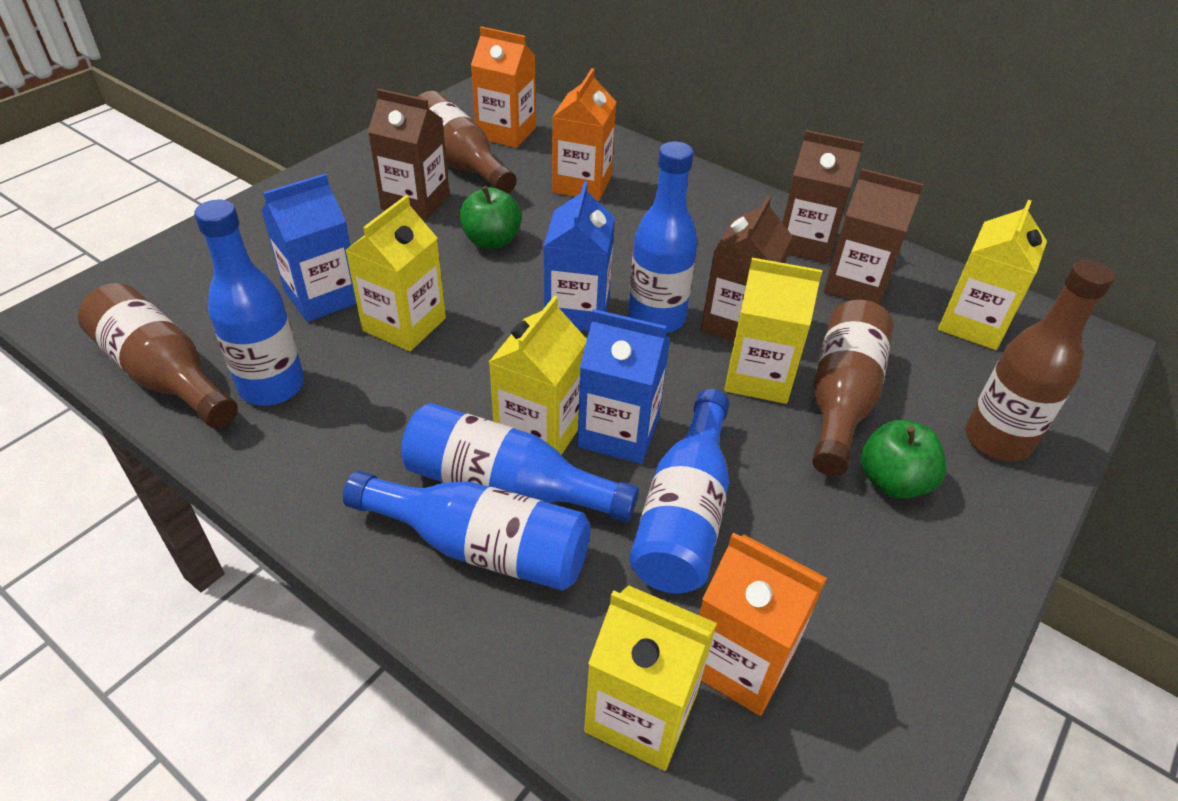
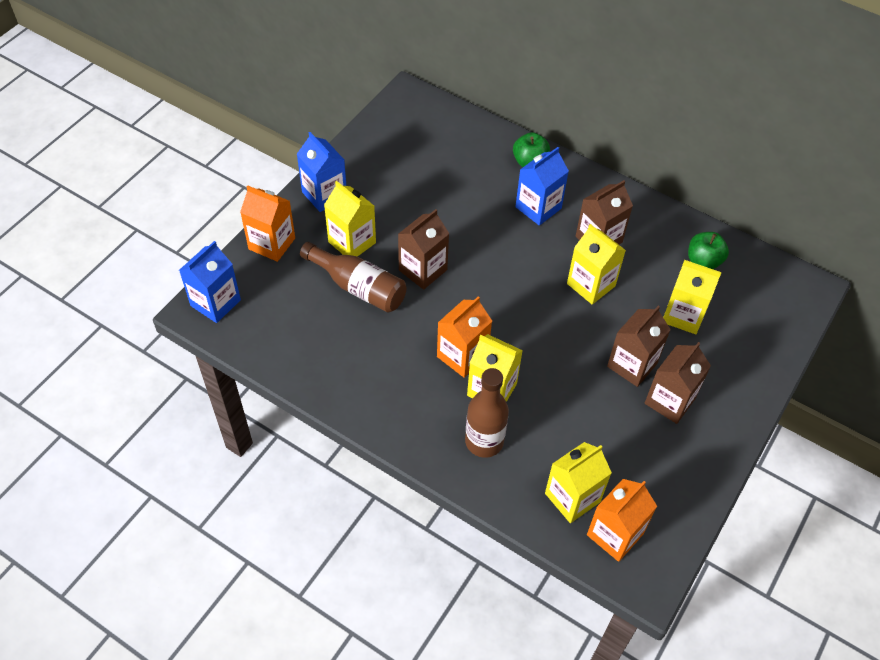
blue bottle: [194,200,304,406] [343,471,591,591] [401,403,639,522] [628,141,697,333] [629,389,729,593] = 5 -> none = 0
brown bottle: [78,283,238,429] [417,91,517,193] [812,300,893,476] [965,260,1115,462] = 4 -> [300,242,406,313] [465,368,509,458] = 2

